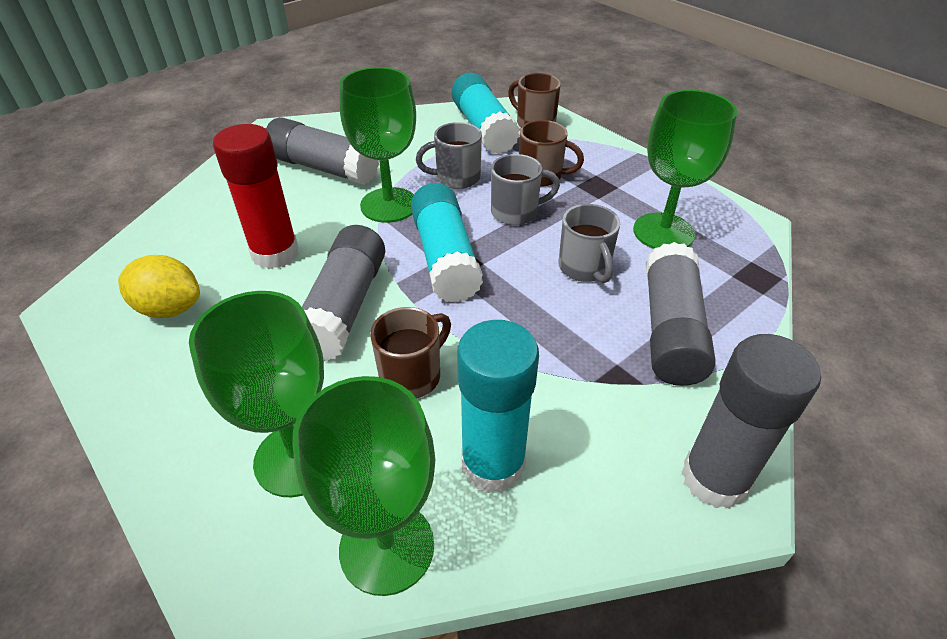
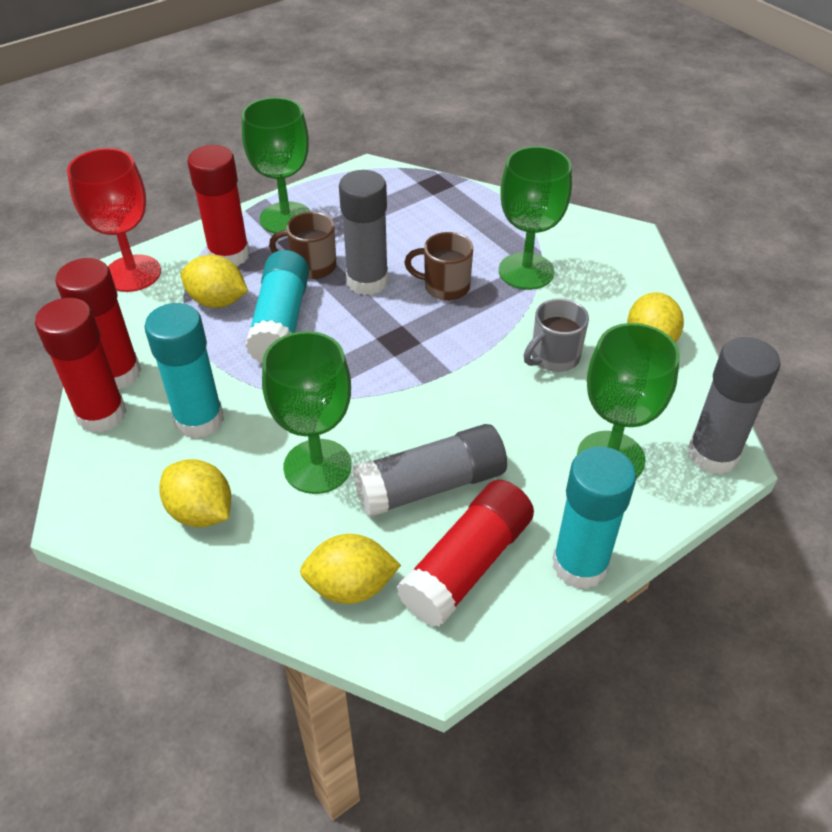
brown mug: [370,307,451,399] [508,73,561,127] [519,120,584,186] = 3 -> [269,212,337,279] [404,232,473,301] = 2
grey glue stick: [266,117,379,185] [302,225,385,361] [646,242,716,386] [682,334,821,509] = 4 -> [339,170,388,295] [353,424,507,517] [687,337,781,475] = 3
grey mug: [416,122,482,189] [491,154,560,225] [558,204,620,283] = 3 -> [524,298,589,372] = 1
red glue stick: [213,124,299,269] = 1 -> [35,298,127,433] [56,258,141,390] [188,145,250,266] [396,480,534,627] = 4
red goblet: none = 0 -> [67,148,161,292] = 1
yellow lemon: [118,255,200,318] = 1 -> [159,459,231,528] [180,255,248,308] [300,534,401,604] [627,292,684,343] = 4

